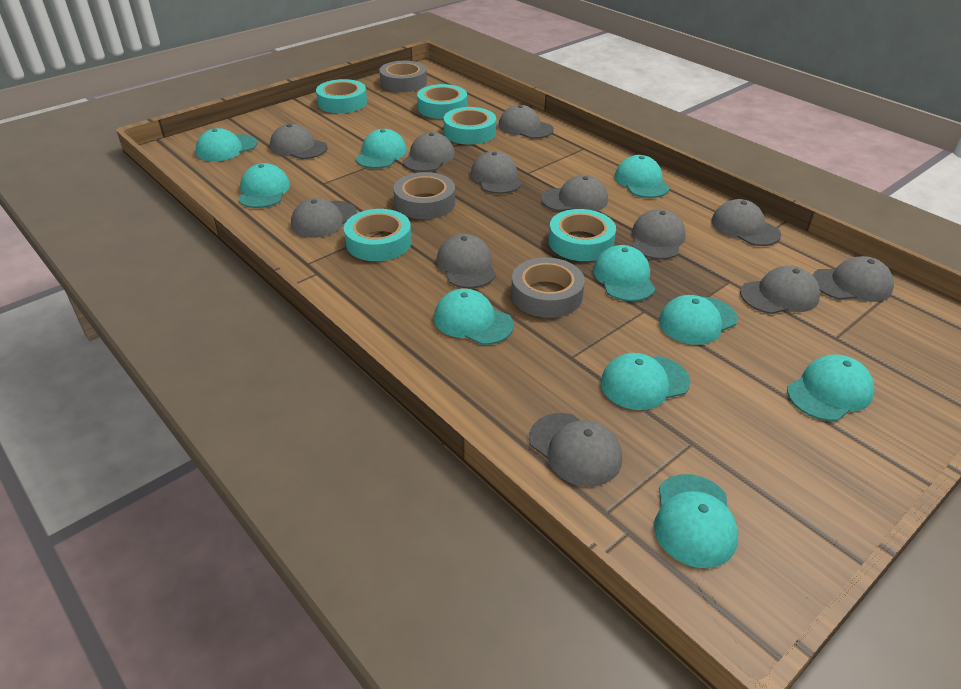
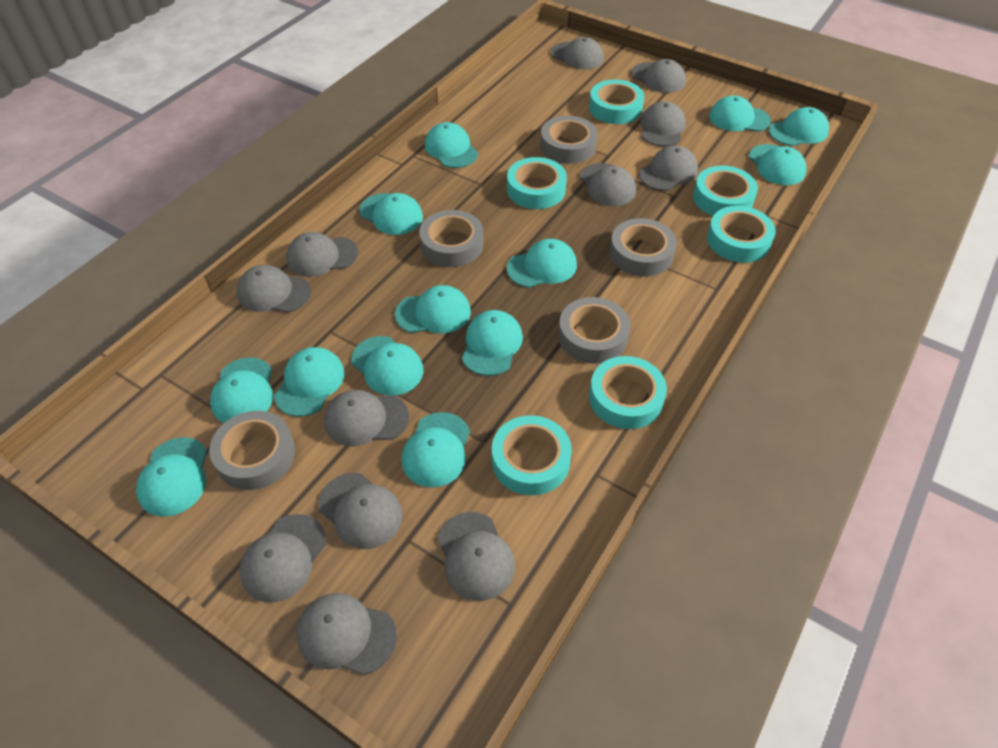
grey tape: [379,61,427,92] [394,172,455,219] [511,257,585,318] = 3 -> [209,411,295,490] [419,210,484,267] [540,116,598,164] [558,297,630,364] [610,218,677,277] = 5
turquoise cap: [196,128,257,161] [238,163,290,208] [355,129,407,169] [434,289,514,345] [593,245,655,301] [601,353,690,410] [615,155,670,198] [654,474,738,568] [659,295,738,345] [787,355,875,421] = 10 -> [136,437,207,517] [210,357,273,423] [274,347,345,417] [351,336,424,396] [359,193,423,235] [395,285,471,333] [402,412,470,487] [425,122,478,168] [462,310,523,376] [507,239,577,288] [709,95,771,132] [749,144,807,185] [769,107,829,146] = 13
turquoise tape: [316,79,367,113] [344,209,412,261] [417,84,467,119] [444,107,496,145] [548,209,616,261] = 5 -> [492,415,572,495] [507,157,567,209] [589,80,644,124] [589,356,667,429] [693,166,758,216] [707,206,776,263] = 6

